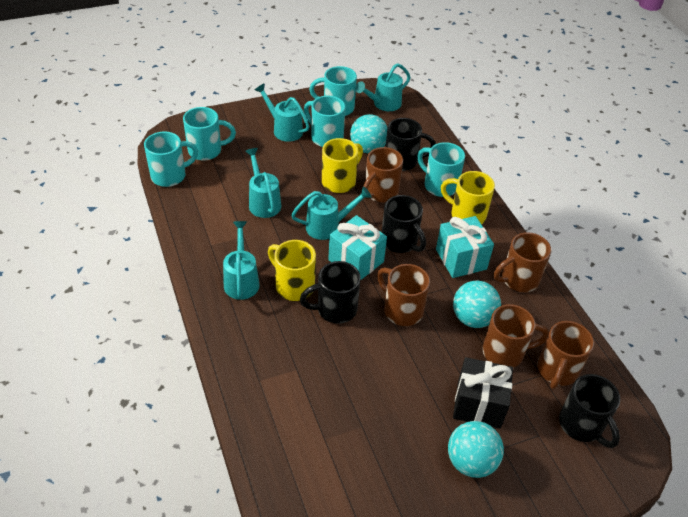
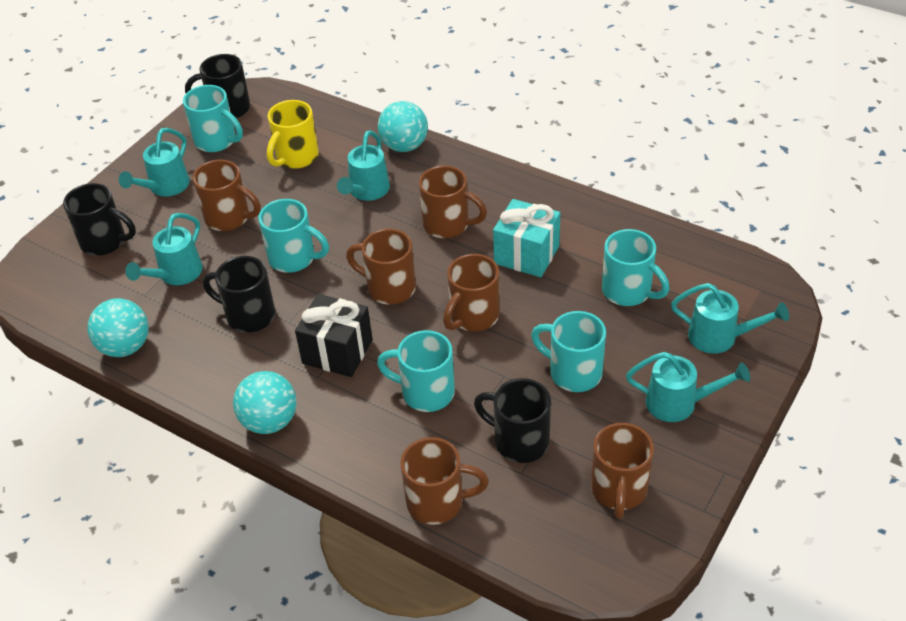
brown mug: [363,147,403,202] [377,264,430,326] [483,304,549,368] [494,232,551,292] [537,321,594,389] = 5 -> [193,160,261,231] [346,229,416,305] [400,437,489,525] [419,166,487,238] [443,254,500,331] [591,423,654,519] = 6
turquoise gift: [328,215,387,280] [436,216,494,278] = 2 -> [493,199,560,277] = 1
yellow mug: [268,240,316,301] [322,138,363,193] [441,171,495,225] = 3 -> [267,100,319,169] = 1

